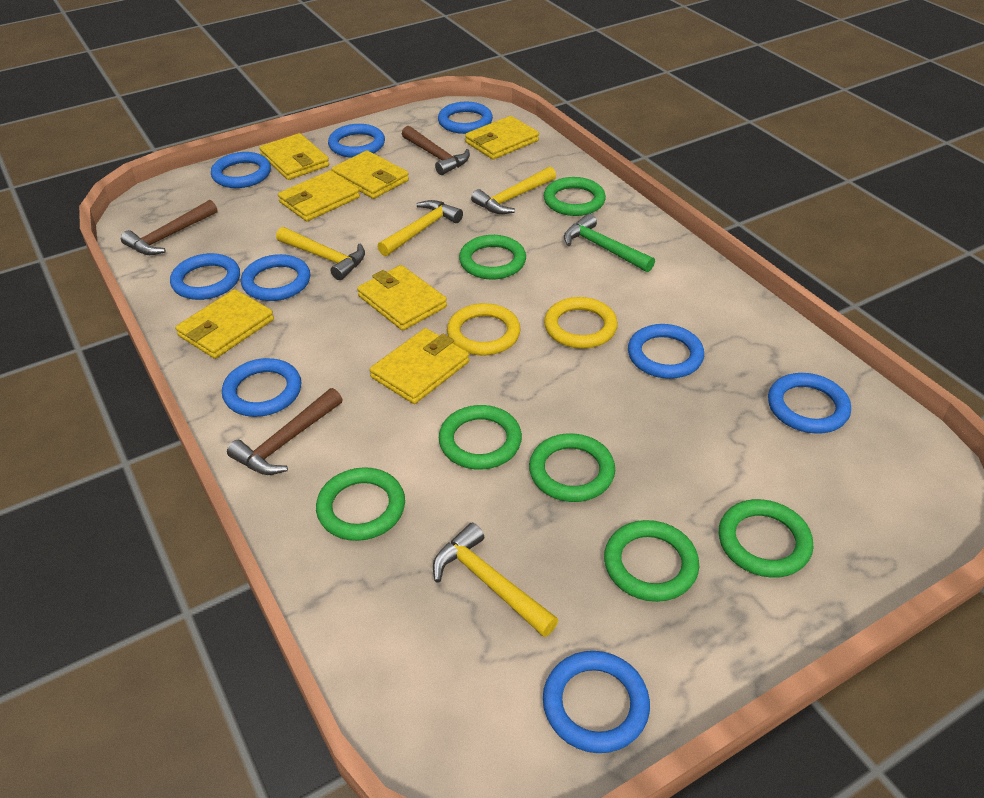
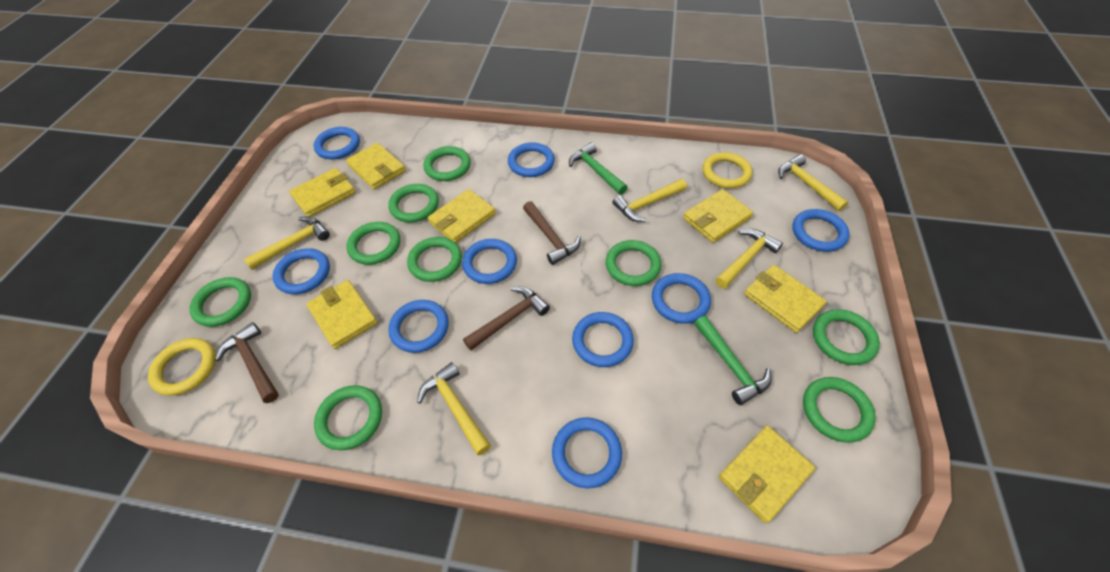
green hammer: [564,214,655,272] = 1 -> [569,142,628,195] [694,316,772,405] = 2
green ring: [316,467,405,541] [439,405,522,470] [459,235,526,280] [529,433,615,502] [544,177,606,216] [604,520,699,602] [719,499,813,578] = 7 -> [189,277,251,327] [314,385,382,450] [346,222,400,265] [388,184,439,222] [407,237,462,282] [424,146,471,181] [606,240,661,286] [803,377,876,443] [813,309,880,365] = 9
yellow hammer: [276,227,365,280] [377,200,463,256] [433,523,558,637] [471,167,556,214] = 4 -> [244,216,330,270] [417,362,491,455] [612,179,687,222] [715,229,783,289] [778,154,848,211] = 5

